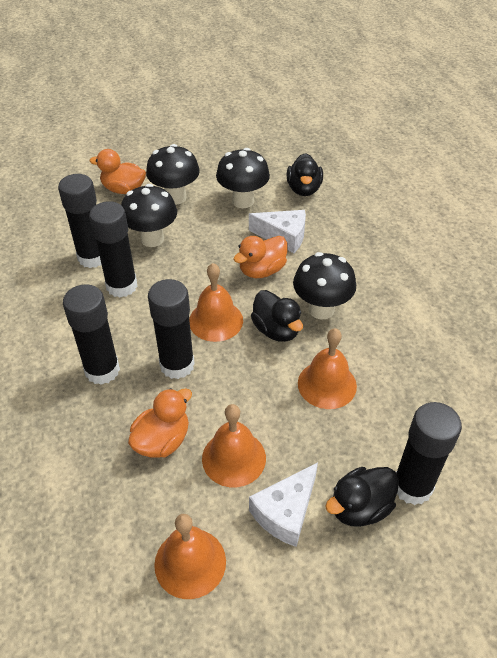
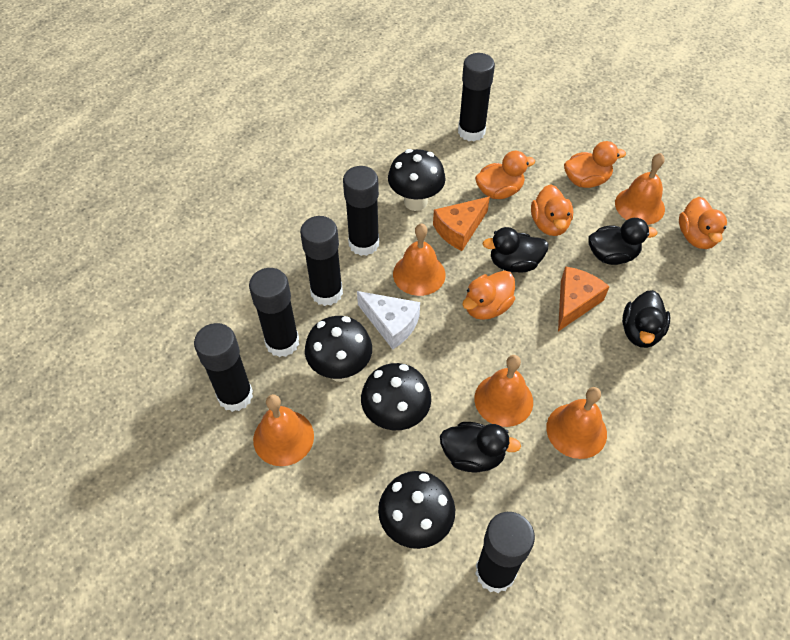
black duck: [251,290,303,342] [287,153,323,196] [325,467,399,527] = 3 -> [440,422,521,473] [482,227,549,273] [588,218,657,265] [622,290,670,348] = 4
black glue stick: [58,174,102,268] [63,284,120,385] [89,201,137,297] [148,279,195,379] [396,402,462,505] = 5 -> [194,323,253,412] [249,268,299,357] [300,216,343,306] [343,166,379,256] [458,53,495,141] [475,512,535,593] = 6
orange bell: [154,514,226,599] [189,263,243,342] [202,404,266,487] [298,328,357,409] = 4 -> [253,394,314,466] [393,223,446,296] [474,355,533,427] [546,387,607,459] [615,153,665,225] = 5
orange cheese: none = 0 -> [433,197,490,251] [558,266,610,331] = 2
orange duck: [90,149,146,194] [128,388,192,458] [234,236,288,278] = 3 -> [462,271,515,320] [475,151,535,199] [531,184,573,236] [564,141,626,188] [679,197,727,249] = 5
white cheese: [249,210,306,253] [249,462,318,547] = 2 -> [357,291,420,350] = 1

